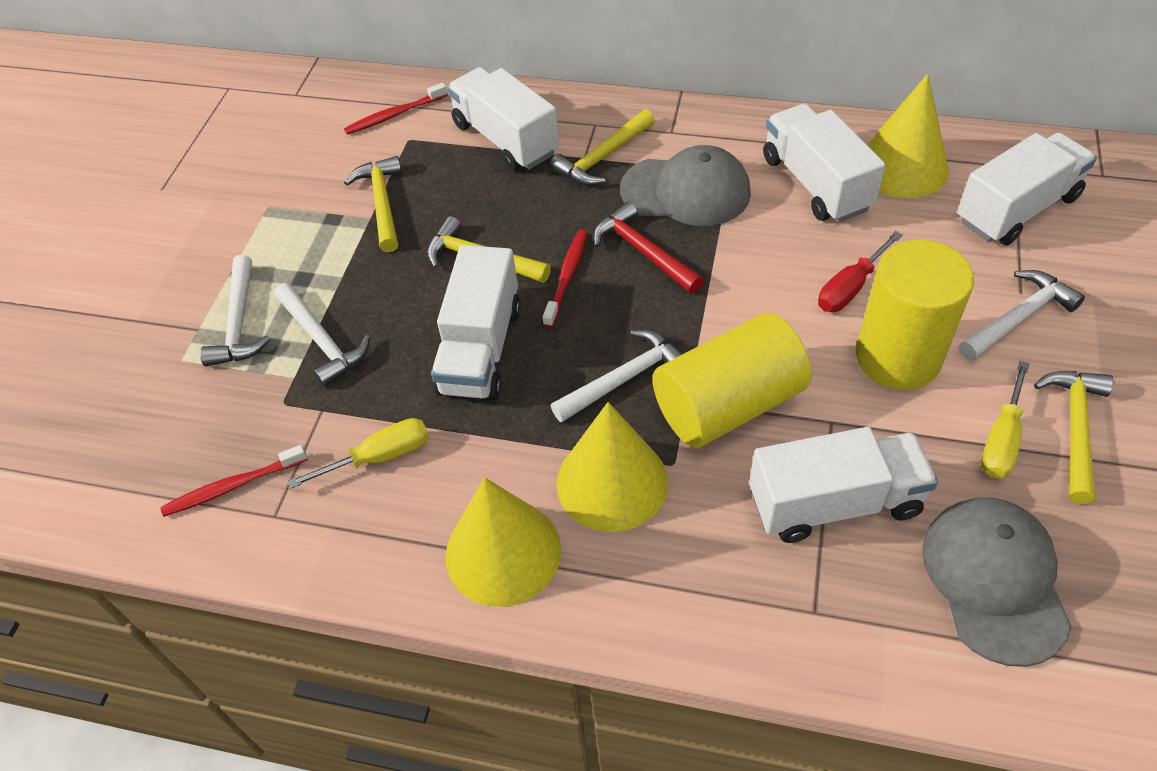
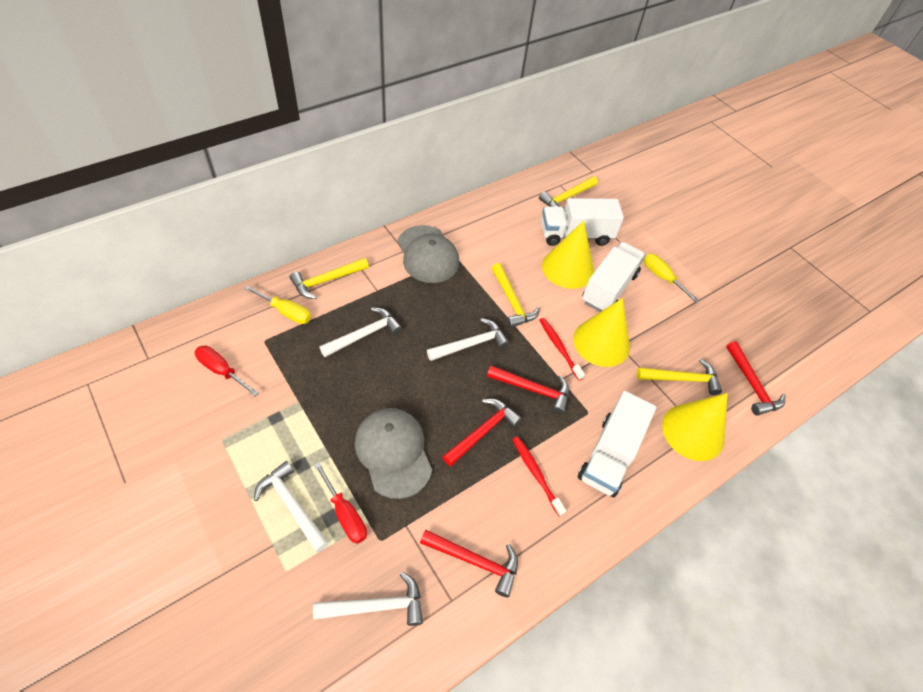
red hammer: [593,202,704,294] = 1 -> [420,530,518,597] [442,399,522,467] [487,365,569,414] [726,341,786,416] = 4
red screwdriver: [818,231,902,312] = 1 -> [195,345,259,396] [314,462,367,544] = 2
red toothbrush: [160,445,307,517] [344,83,448,135] [543,230,588,328] = 3 -> [512,436,566,516] [539,318,585,380] = 2
white truck: [431,245,521,400] [447,67,559,171] [749,427,938,543] [763,104,886,222] [957,133,1097,245] = 5 -> [541,198,624,246] [578,391,656,497] [582,242,646,312] = 3
yellow cylinder: [652,313,812,448] [856,239,974,390] = 2 -> none = 0

